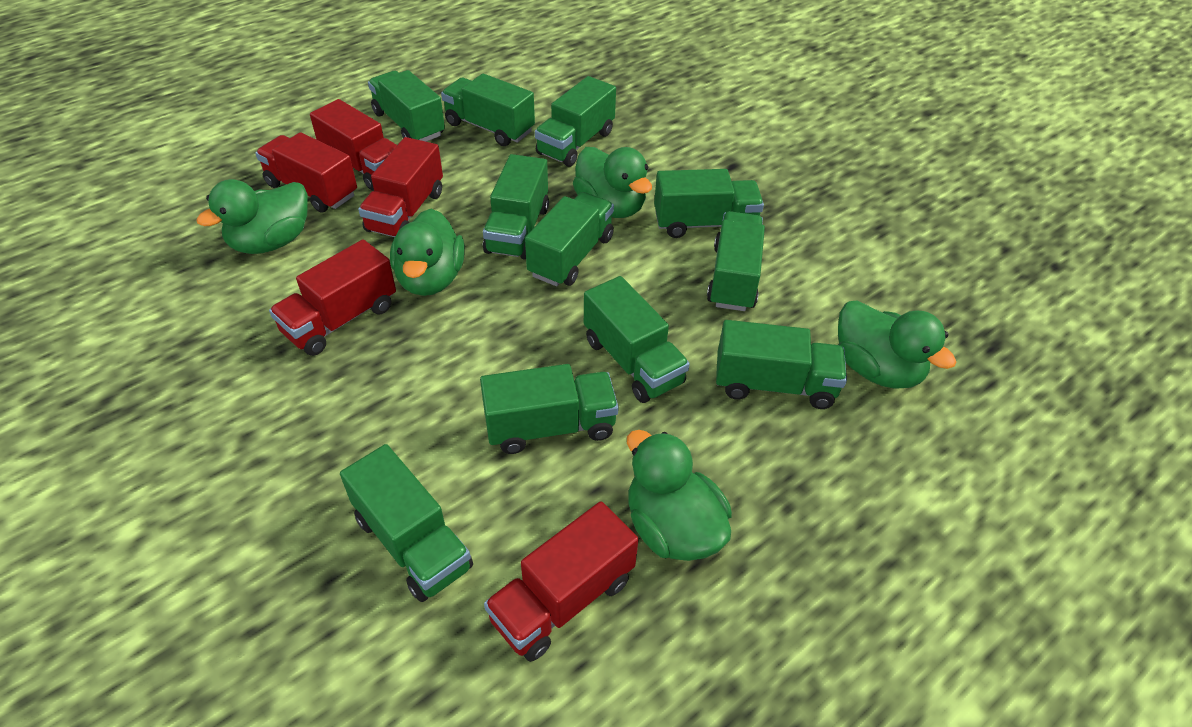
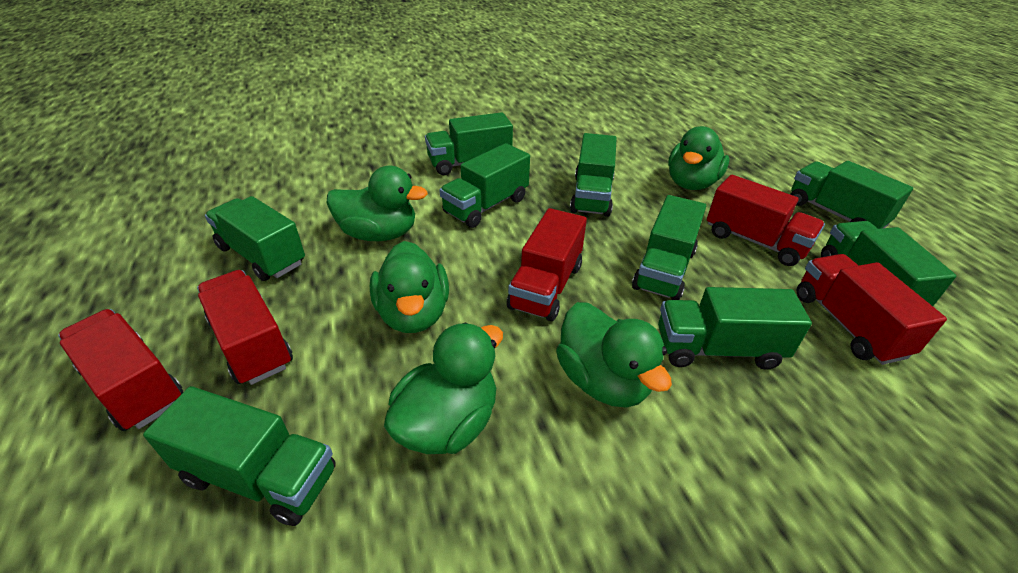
green truck: [340,444,473,602] [368,70,445,142] [441,74,535,146] [480,364,619,454] [483,154,549,260] [525,192,614,286] [535,76,616,167] [584,276,690,403] [654,169,764,238] [707,211,765,311] [716,320,847,409] = 11 -> [143,386,336,526] [205,196,305,281] [425,112,513,175] [439,143,530,228] [570,133,617,217] [632,195,706,300] [658,287,812,370] [790,161,913,229] [821,221,956,306] = 9

